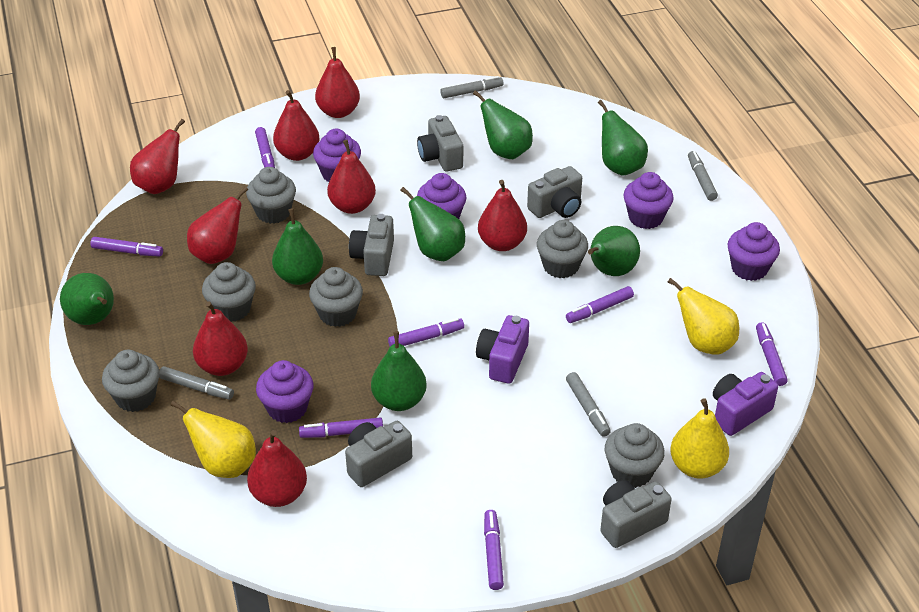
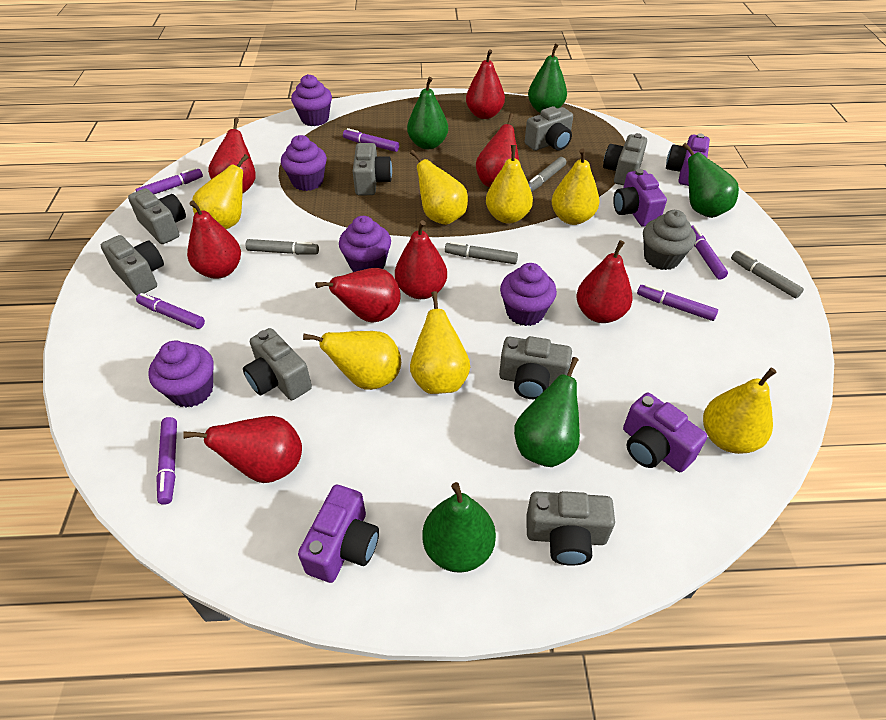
green pear: [60,273,114,325] [272,208,323,285] [371,331,427,411] [400,187,465,261] [473,90,533,159] [588,226,640,276] [598,100,648,176] = 7 -> [407,77,448,149] [422,482,496,573] [514,357,580,467] [528,43,567,113] [682,143,739,218] = 5
grey camera: [345,421,412,487] [349,214,394,276] [417,115,463,172] [527,166,582,218] [600,480,672,548] = 5 -> [101,235,164,295] [128,188,186,244] [243,328,312,400] [353,143,392,195] [499,336,572,399] [525,106,573,151] [526,491,615,566] [603,133,647,185] = 8
grey cupcake: [102,350,160,412] [202,262,256,322] [246,167,296,224] [309,267,363,327] [537,220,588,278] [605,423,665,488] = 6 -> [643,210,696,270] = 1
purple camera: [476,315,529,384] [713,372,778,436] = 2 -> [298,485,379,583] [613,169,667,227] [623,393,707,472] [666,133,710,186] = 4
purple marker: [91,237,163,257] [255,127,275,168] [299,417,383,438] [388,318,464,346] [484,510,504,590] [566,286,634,323] [756,322,788,386] = 7 -> [136,168,203,194] [136,293,205,329] [156,417,177,505] [343,128,399,152] [637,284,718,321] [691,226,728,279] = 6
yellow pear: [171,400,256,478] [668,278,739,355] [670,398,729,478] = 3 -> [192,154,249,229] [303,331,401,390] [410,150,468,225] [410,291,470,394] [486,145,533,223] [552,148,600,225] [703,368,776,454] = 7

